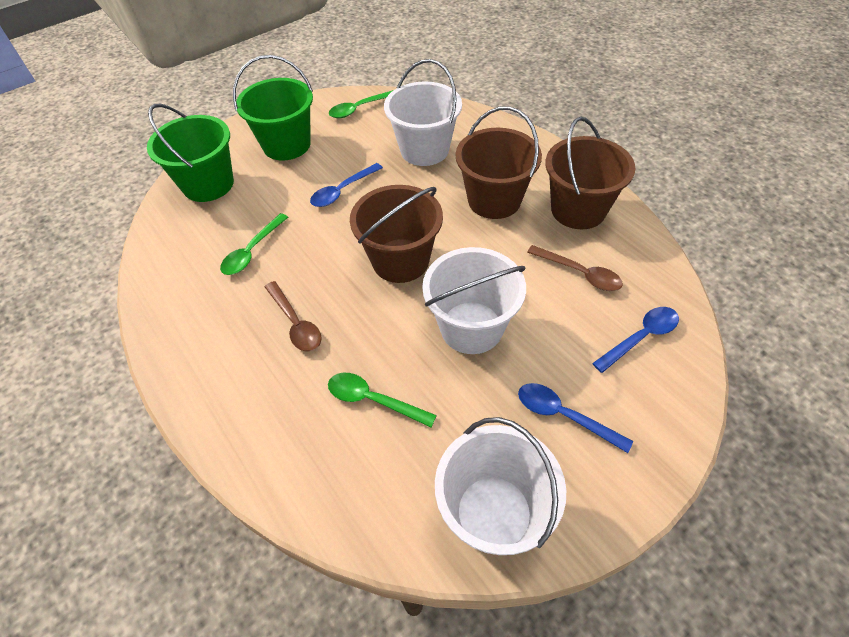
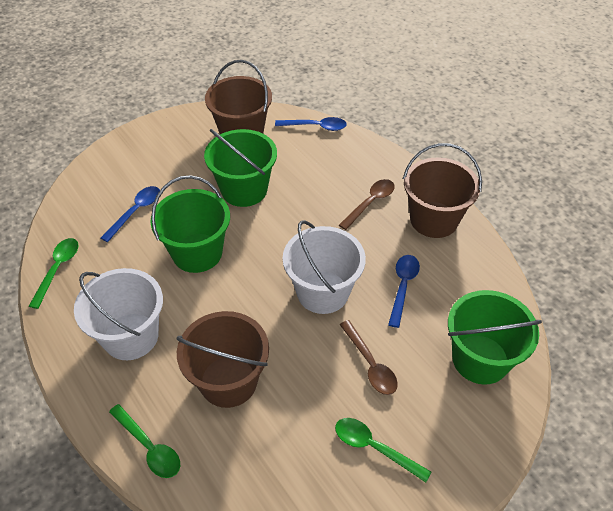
green bucket: [147,104,234,202] [233,55,313,161] = 2 -> [150,175,230,273] [204,129,277,207] [448,290,542,385] = 3
white bucket: [384,59,462,166] [422,247,526,354] [435,417,566,555] = 3 -> [74,268,163,360] [283,220,366,314] = 2

